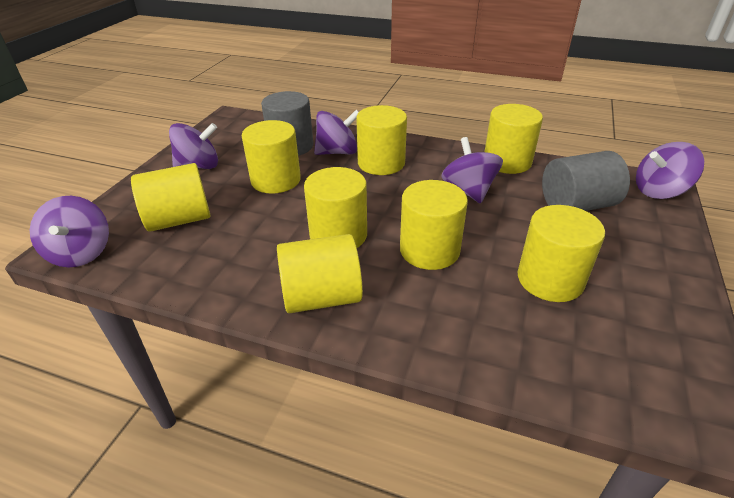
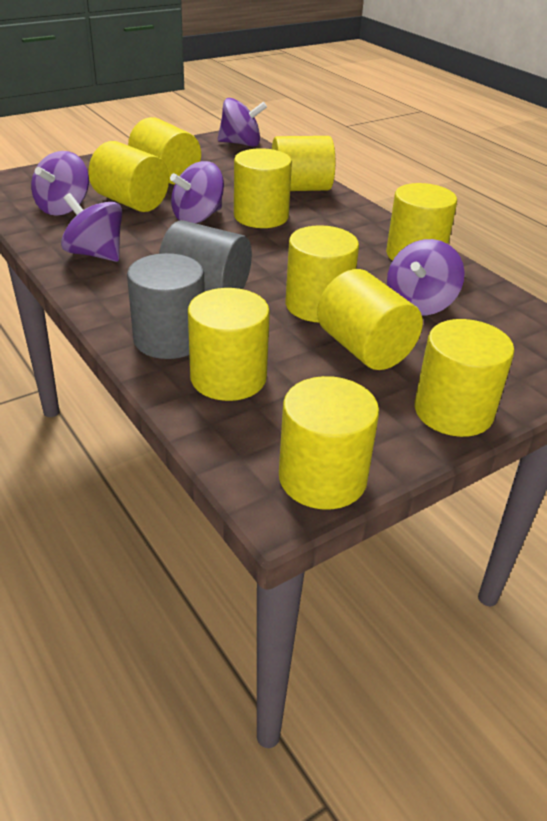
yellow cylinder: [131,163,211,232] [242,120,301,194] [277,234,363,313] [304,167,367,248] [356,105,407,175] [400,180,468,270] [485,104,543,174] [518,205,605,302] = 8 -> [88,141,169,212] [128,117,201,185] [188,288,270,401] [234,148,292,228] [272,136,335,191] [279,376,379,510] [285,225,359,322] [317,269,423,370] [386,183,457,261] [415,319,514,437] = 10

